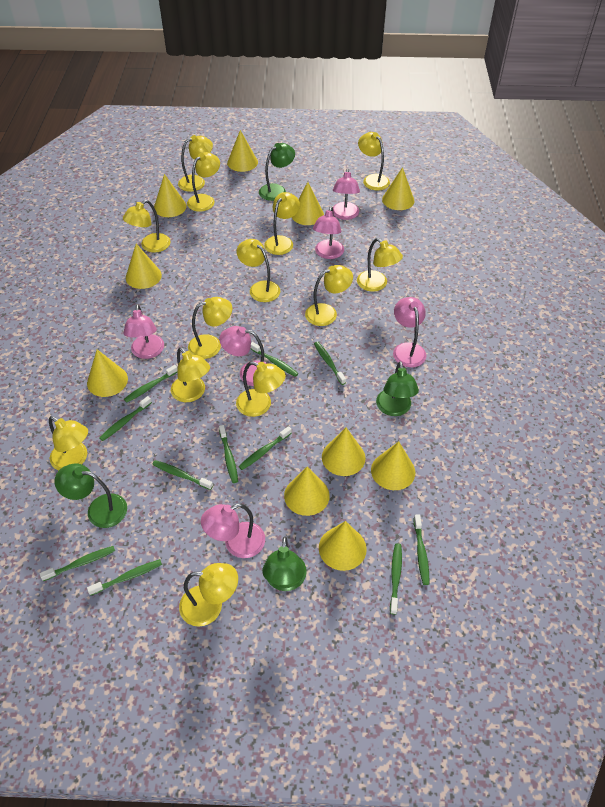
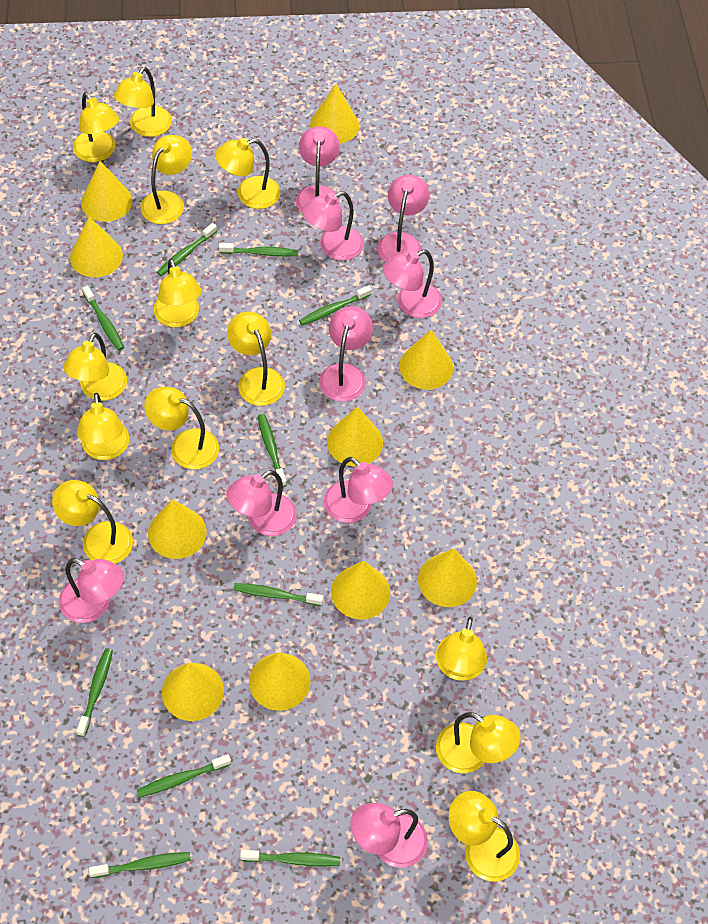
green lamp: [54,463,127,528] [259,143,295,201] [262,536,307,591] [376,361,419,416] = 4 -> none = 0
green toothbrush: [39,546,115,581] [87,559,162,596] [99,396,152,441] [124,365,178,403] [152,460,213,490] [219,425,238,483] [239,426,292,470] [251,342,299,377] [314,342,346,385] [390,543,402,615] [413,514,429,585] = 11 -> [76,648,113,737] [82,285,124,351] [89,852,191,878] [137,754,231,798] [157,223,217,276] [219,243,298,257] [233,583,324,606] [240,850,340,866] [258,414,287,487] [299,285,372,326] = 10
pink lamp: [123,304,164,359] [201,504,265,558] [219,326,268,386] [313,207,344,259] [333,168,360,220] [393,297,426,367] = 6 -> [59,558,124,623] [226,470,297,536] [296,126,340,212] [302,191,364,261] [319,306,373,402] [324,457,393,523] [351,803,428,868] [378,175,430,262] [383,250,442,318] = 9

